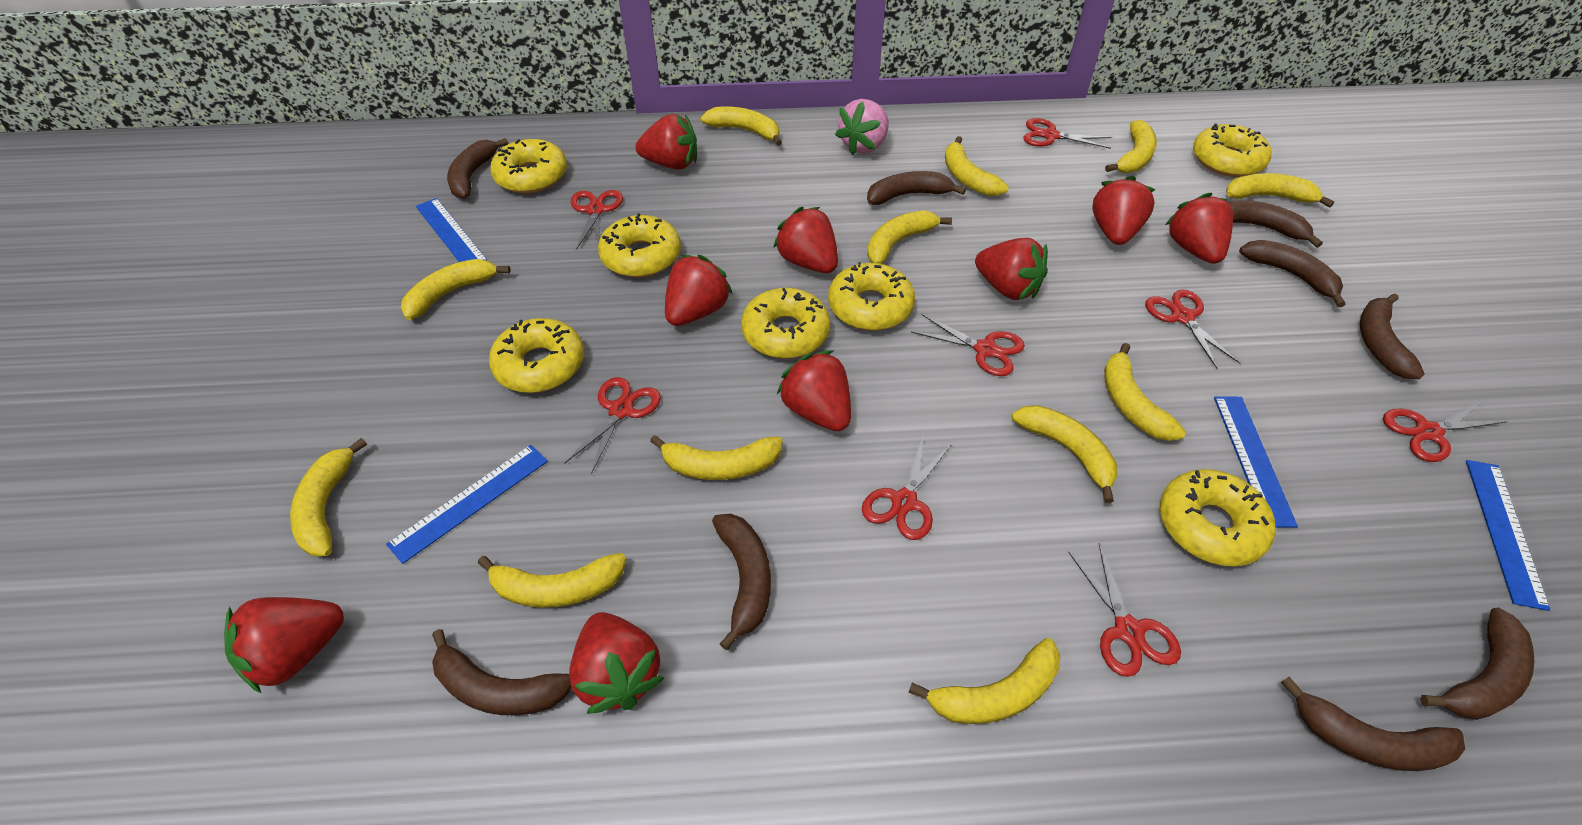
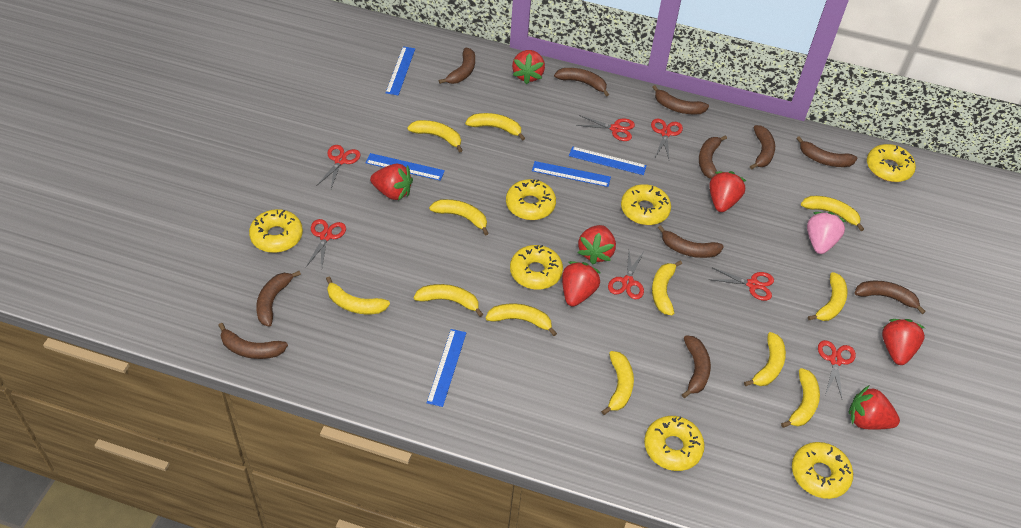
blue ruler: [386,445,548,564] [416,198,487,262] [1214,396,1298,528] [1466,460,1550,611] = 4 -> [365,153,445,181] [386,46,415,95] [427,329,466,407] [532,161,611,187] [569,146,647,175] = 5
brown banana: [432,629,571,715] [447,138,508,199] [712,513,771,650] [867,171,966,205] [1226,200,1323,248] [1239,240,1345,307] [1281,677,1465,771] [1360,294,1424,379] [1420,608,1535,720] = 9 -> [218,323,288,359] [256,271,301,327] [439,48,475,84] [554,68,609,97] [652,85,709,114] [658,225,724,258] [682,335,711,398] [699,135,727,179] [750,125,775,170] [796,136,857,167] [855,281,926,314] = 11
red scissors: [564,377,661,474] [571,190,623,250] [862,437,952,540] [911,314,1025,376] [1023,118,1111,149] [1068,544,1181,677] [1145,289,1241,369] [1383,401,1508,462] = 8 -> [306,219,346,267] [316,145,361,189] [576,115,635,141] [608,251,644,299] [651,119,683,159] [709,267,774,301] [818,340,856,398] = 7
red strawberry: [224,597,344,694] [569,612,664,714] [635,114,697,170] [665,255,733,326] [773,207,838,273] [777,351,851,431] [975,238,1048,300] [1092,176,1155,245] [1165,193,1233,264] = 9 -> [370,164,413,201] [512,50,545,85] [562,261,600,307] [578,225,616,265] [710,171,746,212] [849,386,900,430] [882,319,925,365] = 7

